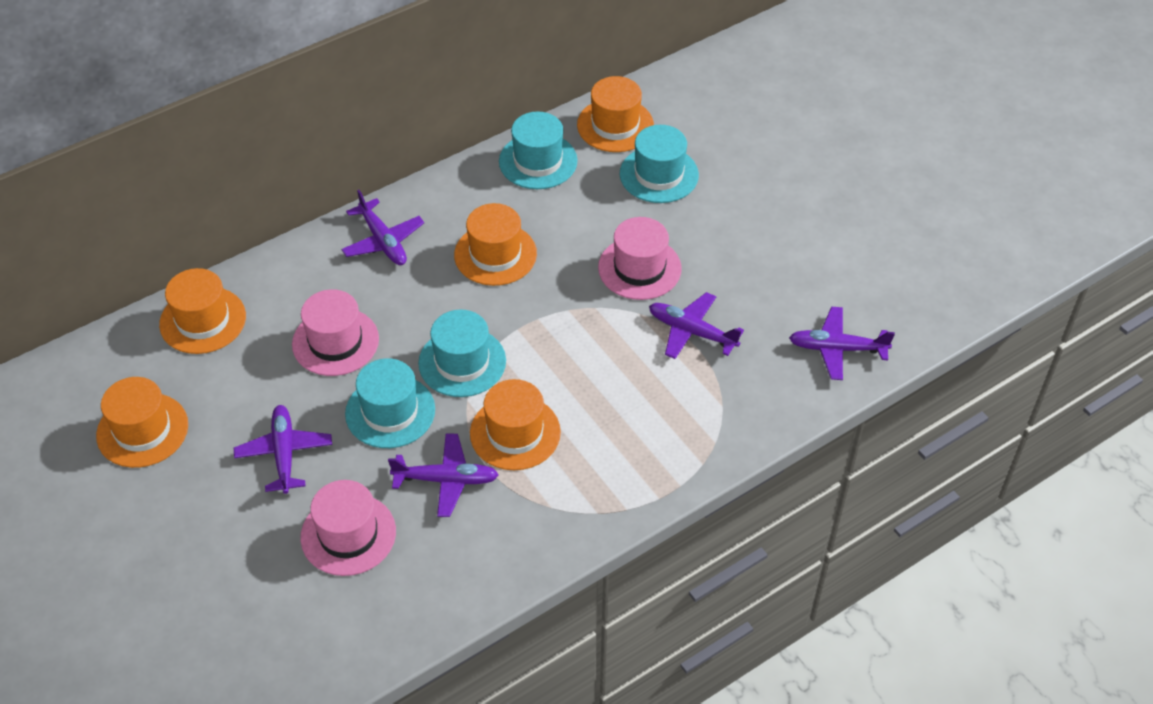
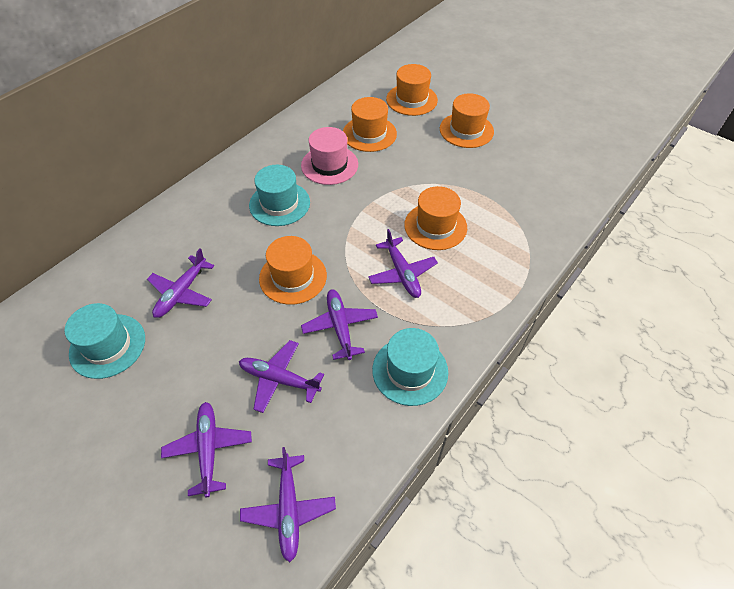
pink hat: [292,289,379,376] [300,480,396,576] [598,217,682,300] = 3 -> [301,127,358,185] = 1
purple plane: [234,405,332,494] [341,190,424,265] [388,433,499,517] [649,292,744,359] [789,307,895,380] = 5 -> [147,248,214,318] [161,402,252,497] [239,340,324,413] [240,447,336,562] [301,289,378,360] [368,229,438,298] = 6
turquoise hat: [345,358,435,448] [418,310,506,397] [499,111,578,189] [620,125,699,203] = 4 -> [65,303,145,379] [249,165,310,226] [372,328,448,406] = 3

